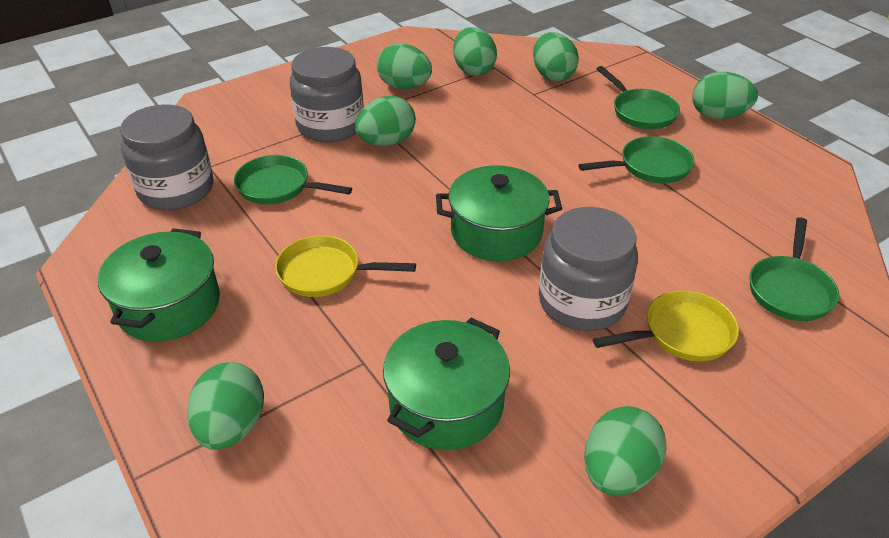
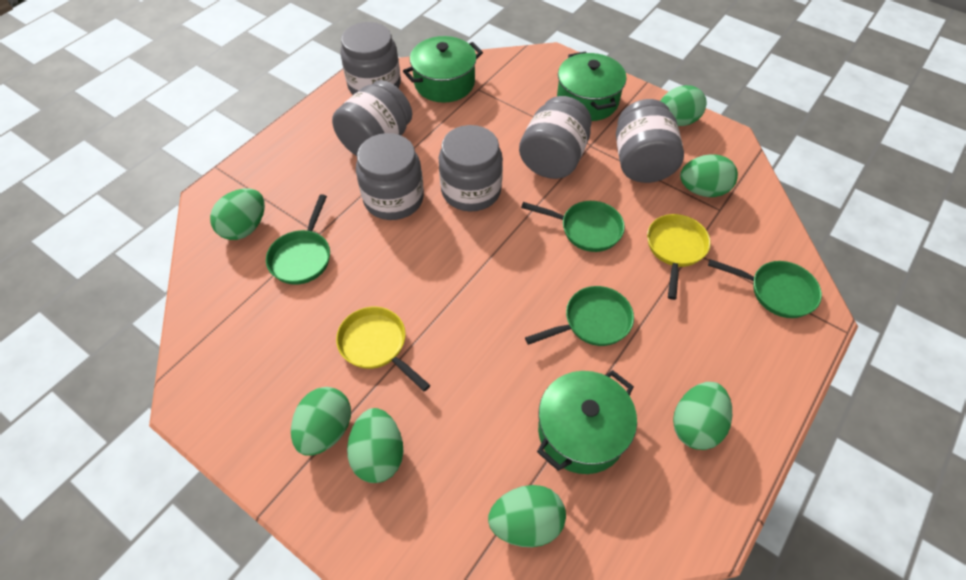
grey jar: [120,104,213,210] [290,47,364,142] [539,207,638,331] = 3 -> [332,80,412,156] [340,22,401,95] [356,133,424,220] [439,125,503,211] [519,96,592,179] [616,99,684,183] = 6

